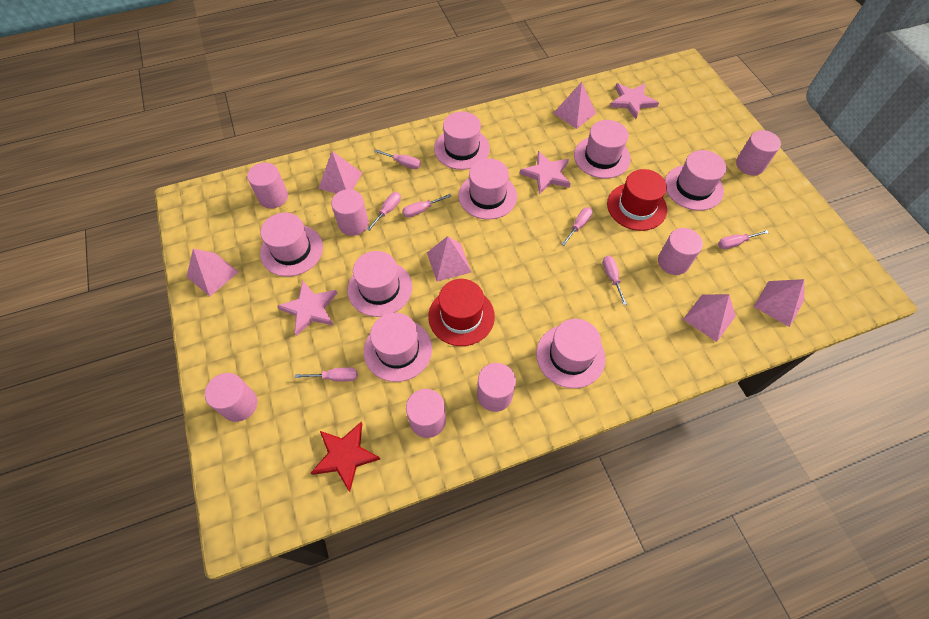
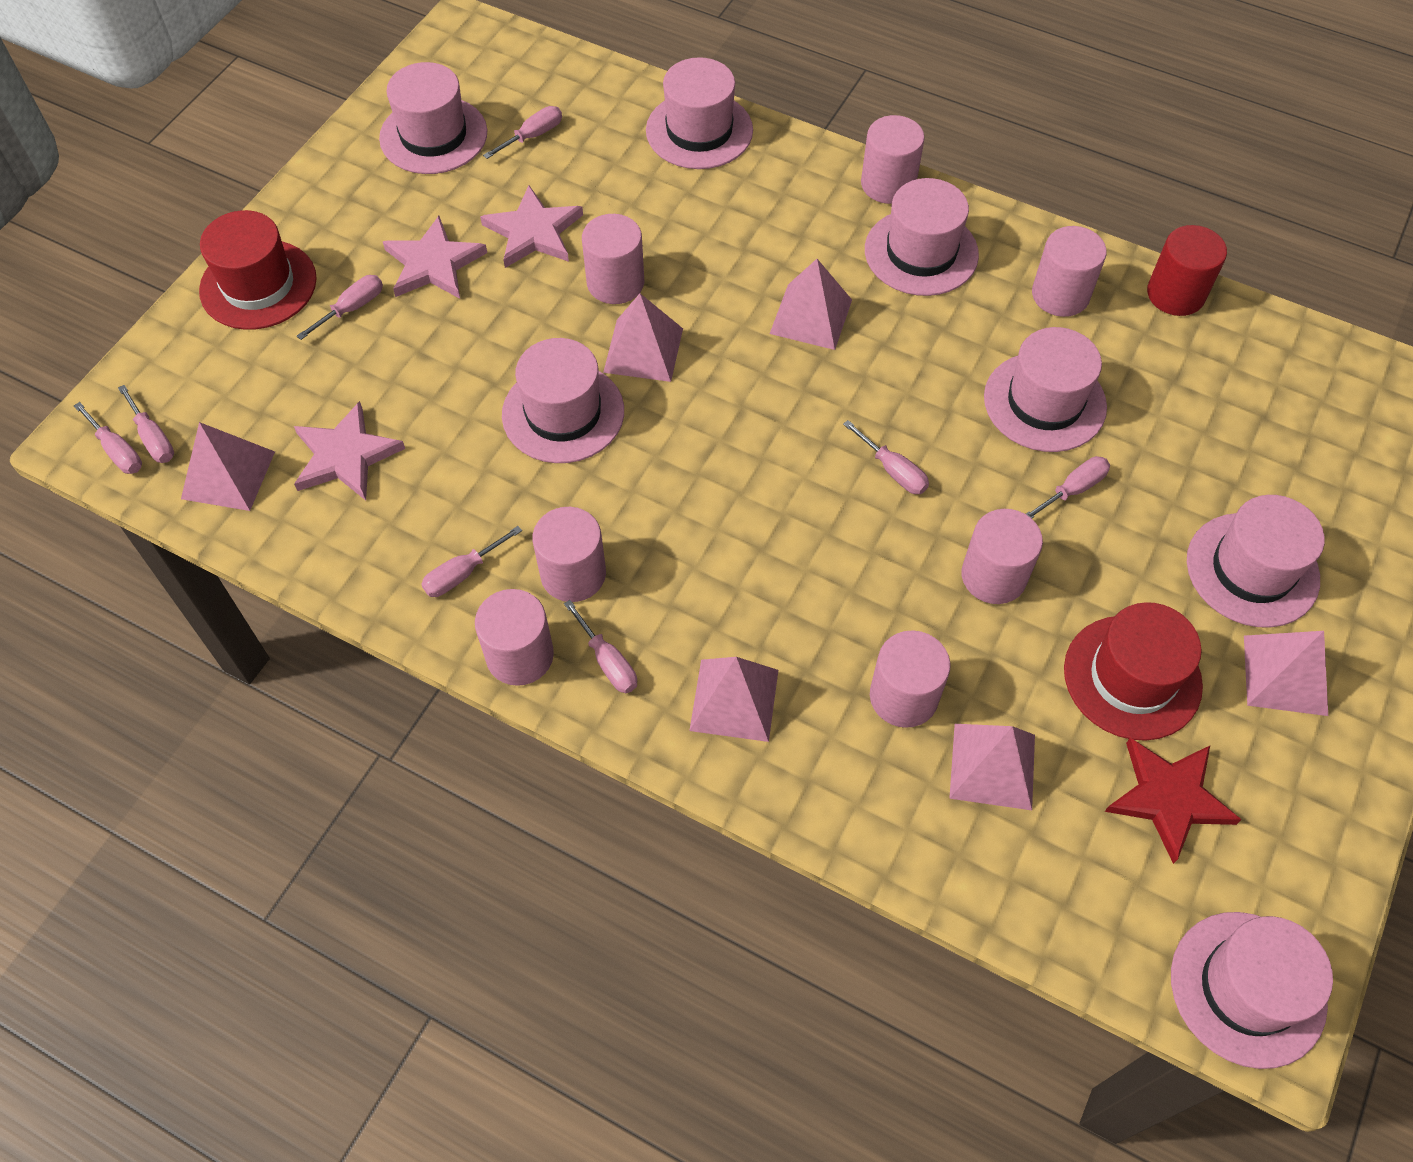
pink hat: [260,213,323,276] [347,251,412,317] [364,313,432,382] [434,111,490,170] [458,159,517,220] [536,319,606,388] [574,120,631,179] [665,150,726,211] = 8 -> [379,62,487,174] [502,338,624,463] [646,57,753,169] [865,178,979,296] [984,327,1107,452] [1171,912,1333,1069] [1187,495,1325,628] = 7
pink screwdriver: [295,367,358,382] [367,192,401,231] [375,150,421,169] [402,194,451,218] [562,207,593,246] [602,256,627,305] [718,230,769,249] = 7 -> [74,402,142,474] [118,385,174,463] [297,275,383,340] [421,526,522,597] [483,106,562,159] [564,600,637,693] [843,420,929,494] [1026,456,1110,518] = 8
red cylinder: none = 0 -> [1147,225,1227,316] = 1

